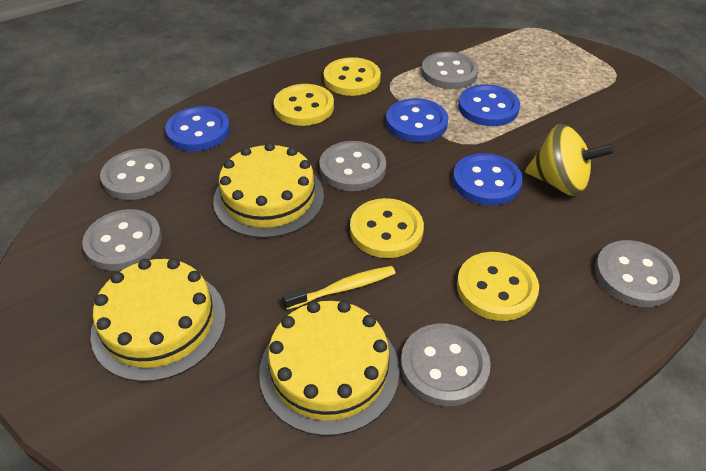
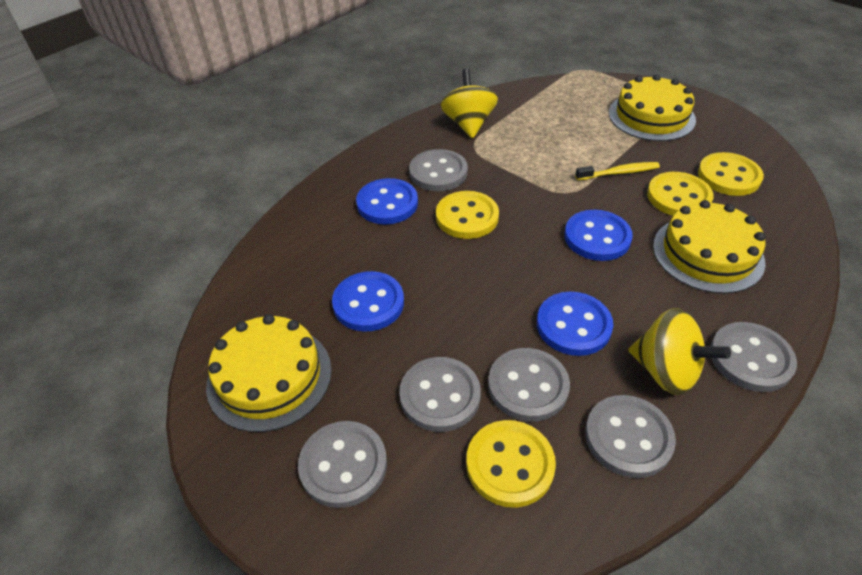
yellow spinning top: [525,124,614,196] = 1 -> [441,69,498,138] [628,308,731,395] = 2

